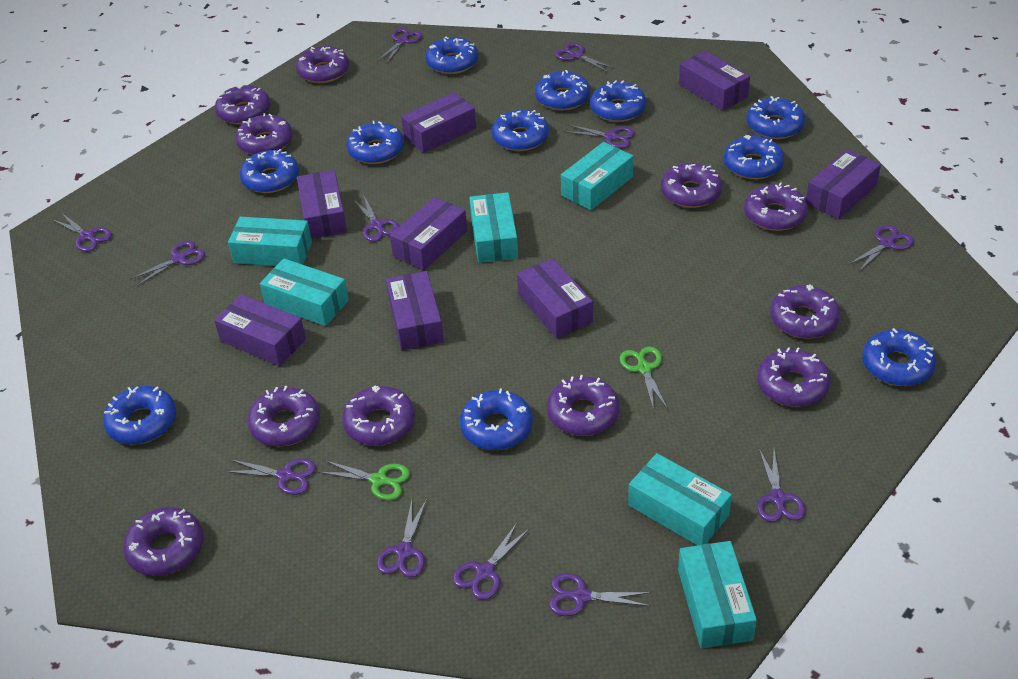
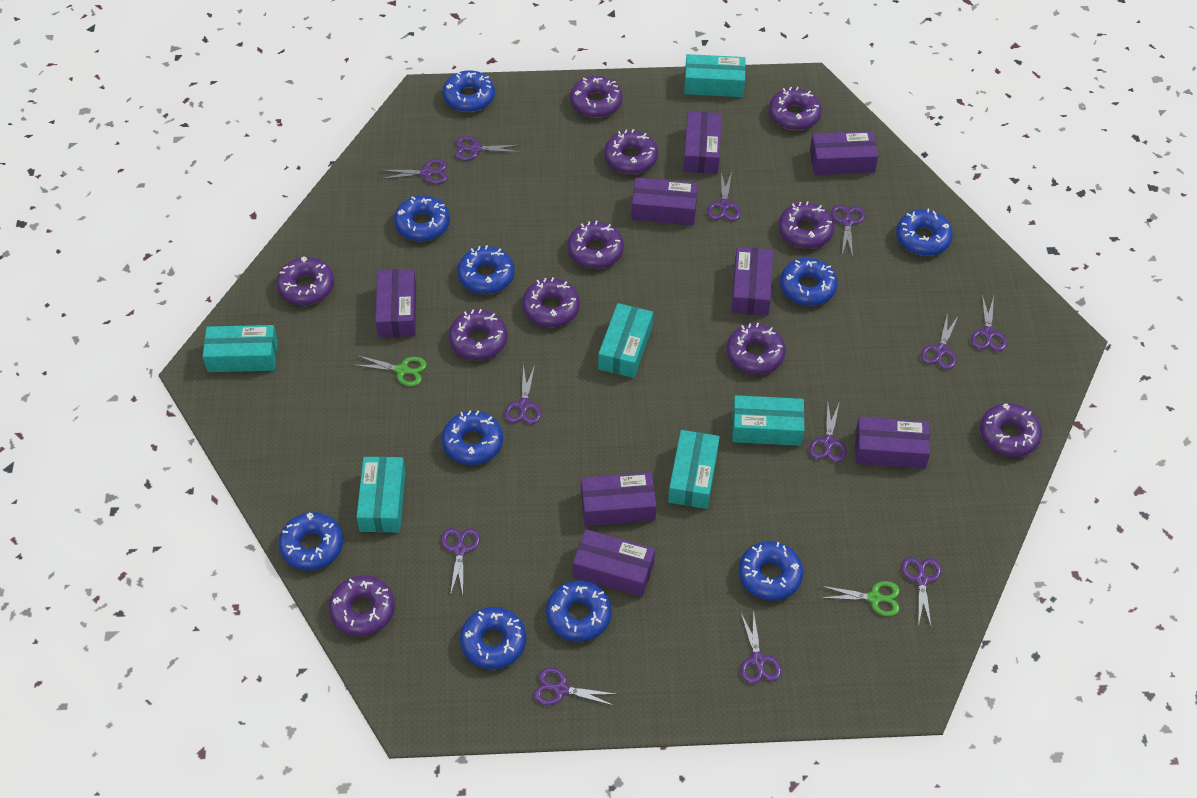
blue donut: [103,386,176,445] [240,149,299,193] [346,121,404,164] [425,37,478,74] [460,388,533,450] [492,110,549,151] [535,70,590,110] [590,80,646,122] [724,135,784,179] [747,96,805,139] [862,328,936,386] = 11 -> [278,512,343,571] [394,195,450,241] [442,411,503,465] [443,70,495,112] [457,245,515,294] [460,607,526,669] [546,581,612,642] [738,541,804,601] [780,258,838,306] [896,209,953,256] = 10

